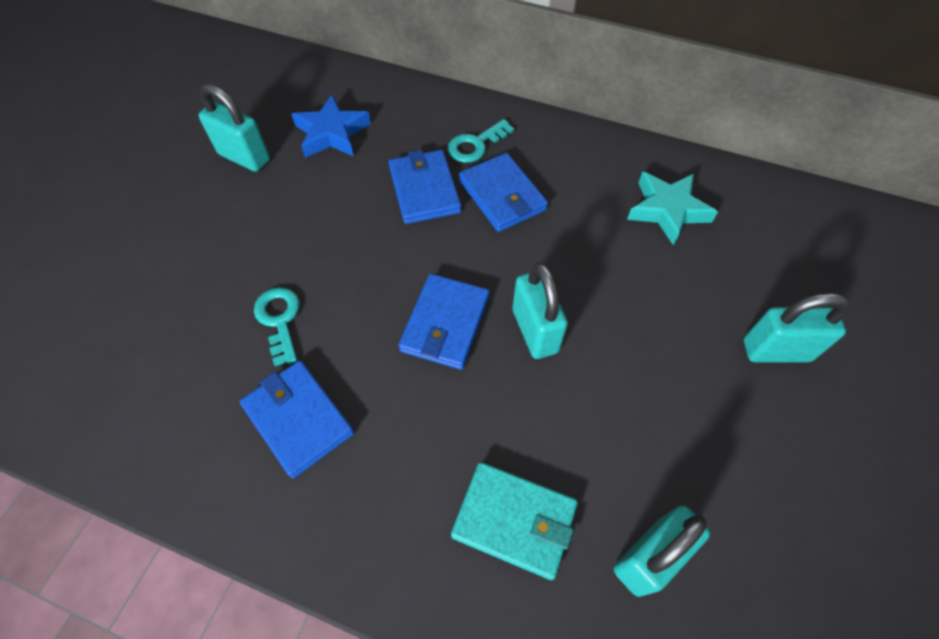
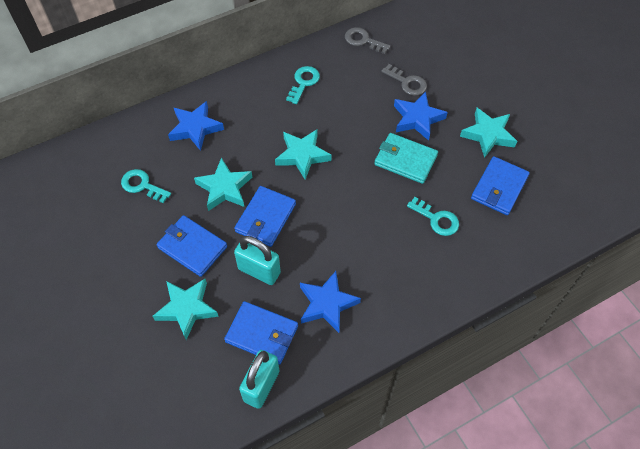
blue star: [291,94,371,158] = 1 -> [168,101,224,151] [300,271,361,333] [394,91,448,141] = 3
grey key: none = 0 -> [345,27,391,54] [381,64,427,96] = 2
turquoise key: [254,287,300,366] [448,119,514,163] = 2 -> [121,169,171,203] [286,66,320,104] [407,197,459,236] = 3
turquoise padlock: [198,84,270,172] [512,262,568,359] [614,505,711,597] [744,293,851,362] = 4 -> [234,236,281,285] [239,350,279,408] = 2
turquoise star: [627,172,718,246] = 1 -> [153,279,219,340] [194,158,252,211] [275,130,331,180] [460,108,517,158] = 4

